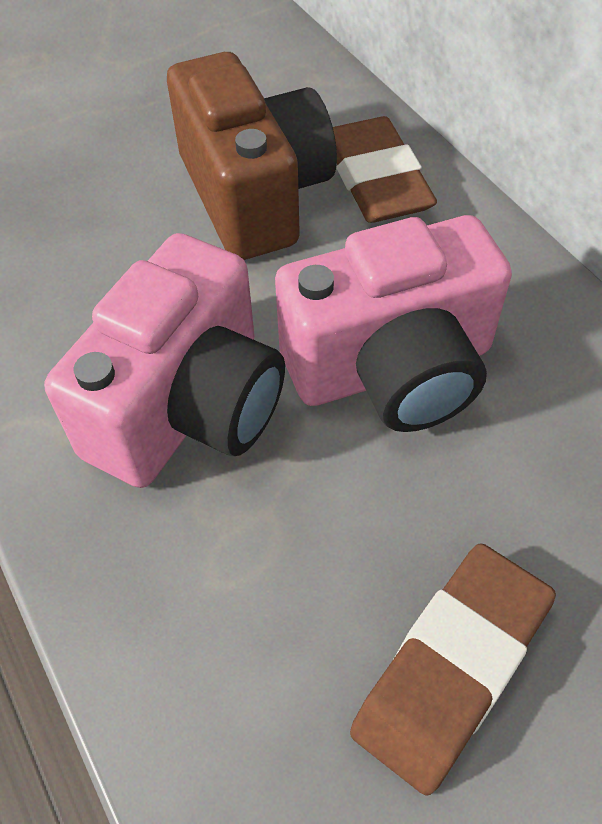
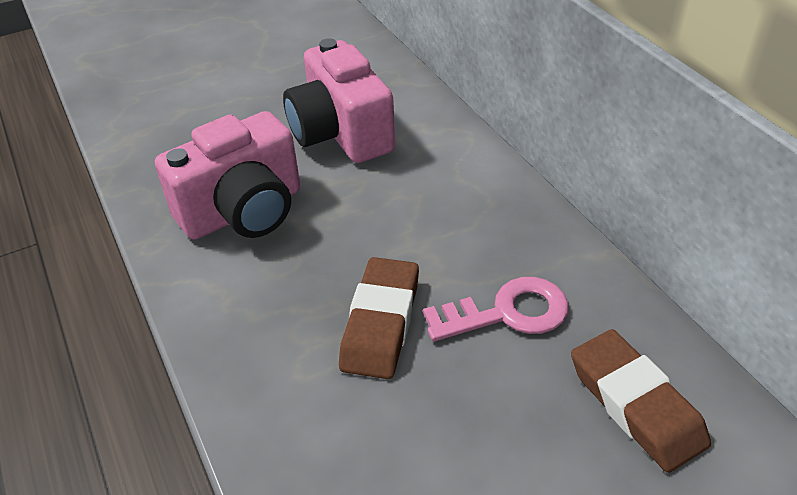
brown camera: [167,52,337,260] = 1 -> none = 0
pink key: none = 0 -> [423,277,569,342] = 1

